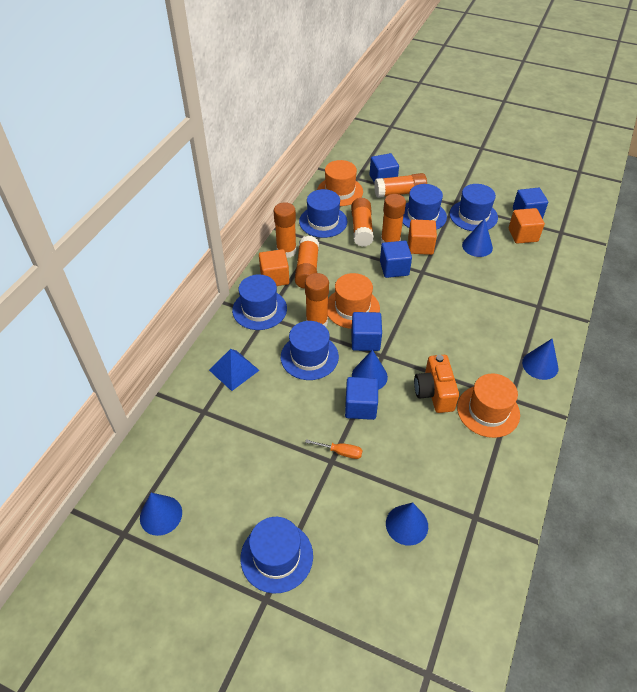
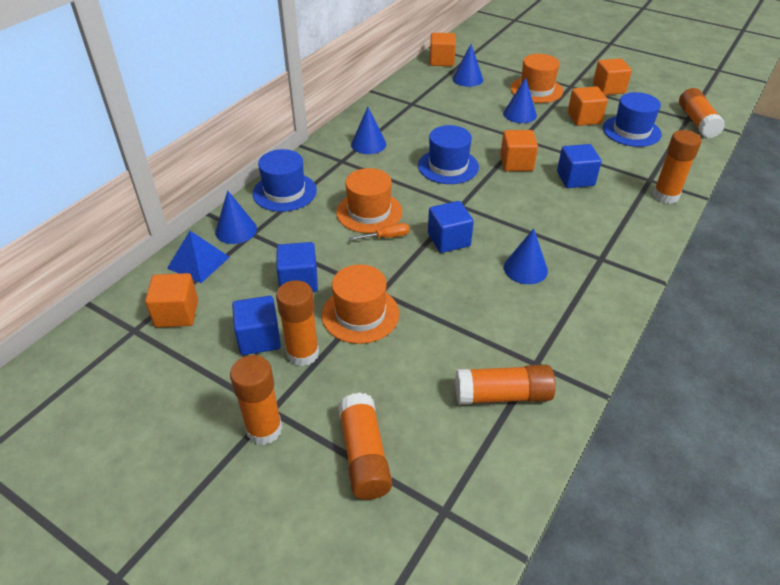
blue cube: [345,377,378,420] [351,312,382,351] [370,153,399,184] [380,241,412,278] [513,188,548,219] = 5 -> [232,296,281,355] [276,242,318,292] [428,201,474,253] [557,144,602,188] = 4
blue hat: [232,275,287,330] [240,517,313,594] [281,321,339,380] [299,189,348,238] [403,184,447,230] [450,184,498,231] = 6 -> [253,149,317,212] [418,125,479,184] [603,92,662,147] = 3
orange camera: [414,355,459,413] = 1 -> none = 0
orange cube: [259,249,289,286] [408,219,437,255] [509,208,545,244] = 3 -> [145,273,198,327] [430,33,456,66] [500,130,538,171] [568,86,608,126] [593,58,632,95] = 5

